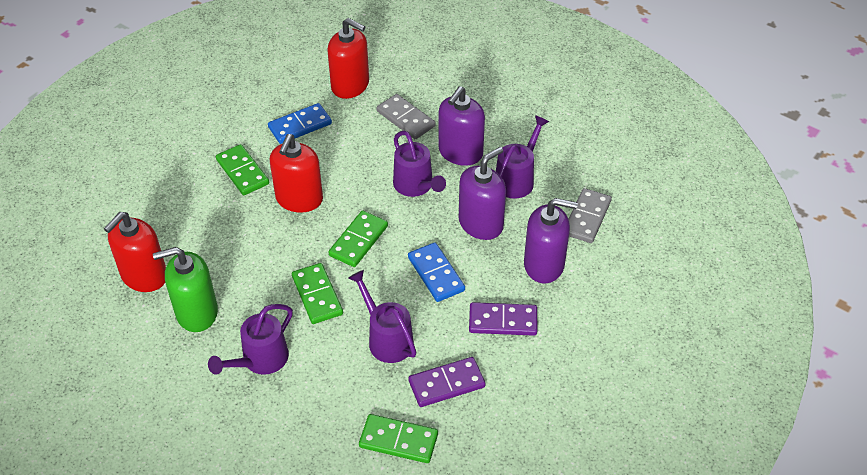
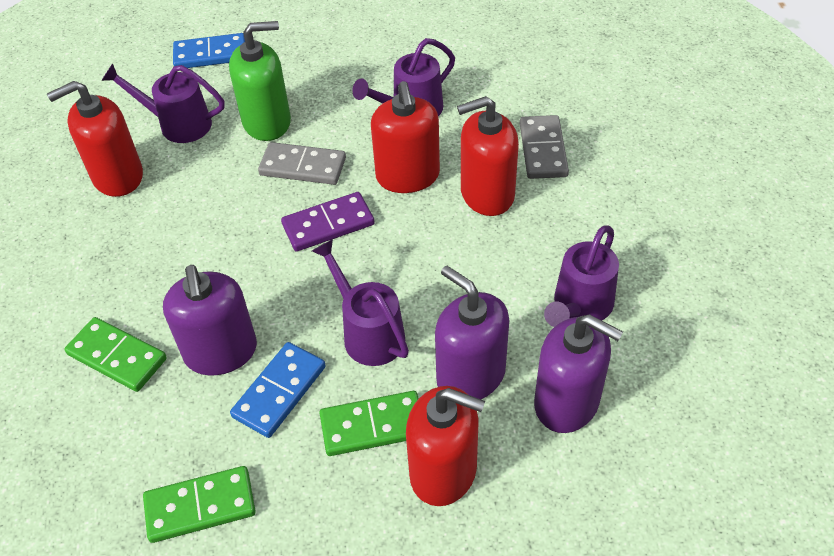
green domino: [216,144,269,195] [292,263,343,324] [329,210,388,267] [359,414,438,463] = 4 -> [65,317,167,392] [143,466,256,543] [320,391,419,456] = 3
purple domino: [408,357,486,407] [469,302,537,336] = 2 -> [281,192,375,252] = 1
red soap dispenser: [104,212,166,292] [270,134,323,212] [327,18,369,99] = 3 -> [47,81,143,197] [371,81,440,193] [406,386,485,506] [457,96,519,216] = 4

